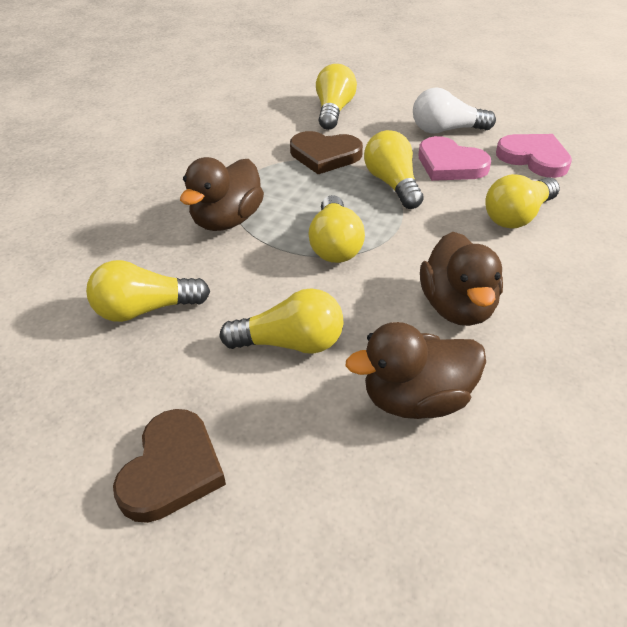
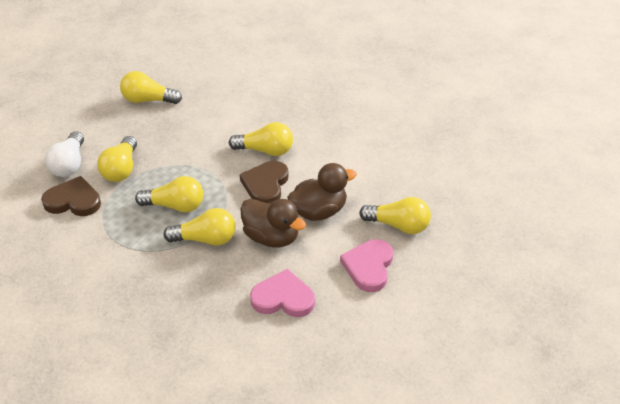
brown duck: [180,157,264,231] [346,322,486,419] [420,232,503,326] = 3 -> [240,199,306,248] [287,163,357,221] = 2

